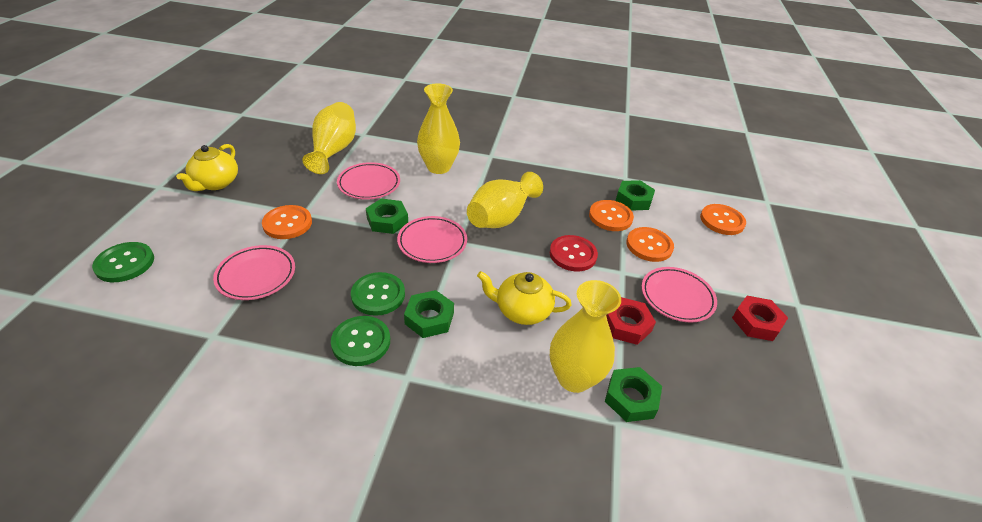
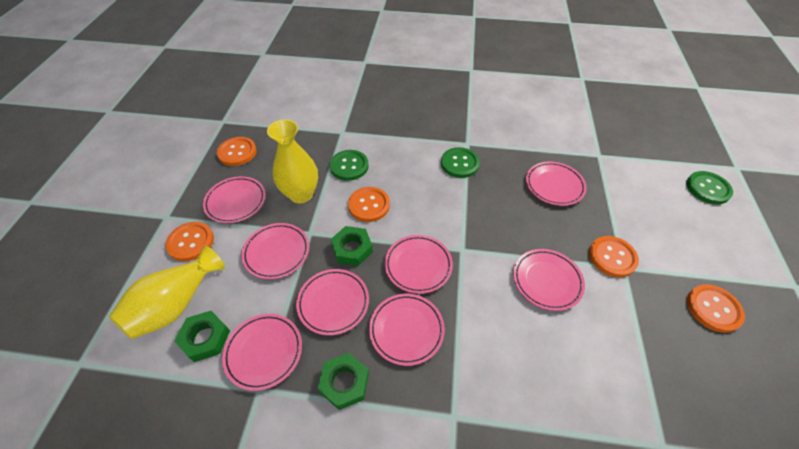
green nut: [366,199,408,234] [404,290,454,338] [605,367,662,422] [615,180,655,211] = 4 -> [174,311,230,362] [318,353,369,410] [331,226,373,266] = 3
orange button: [262,205,312,239] [589,200,634,231] [626,227,674,262] [700,204,746,235] = 4 -> [165,222,214,261] [217,137,257,166] [348,187,390,222] [589,236,639,277] [687,284,745,333] = 5
pink plate: [213,245,295,300] [337,162,400,199] [397,216,467,263] [642,267,717,323] = 4 -> [203,176,266,223] [222,314,302,391] [241,223,309,279] [296,269,369,336] [369,294,445,366] [385,235,453,294] [513,249,585,311] [526,161,587,206] = 8
red button: [550,235,598,271] = 1 -> none = 0
red nut: [606,297,656,345] [732,296,788,341] = 2 -> none = 0
yellow teapot: [176,144,238,191] [477,271,572,325] = 2 -> none = 0
yellow vase: [302,102,356,174] [417,83,460,174] [467,172,543,228] [550,280,621,393] = 4 -> [109,245,225,339] [267,119,318,204] = 2

